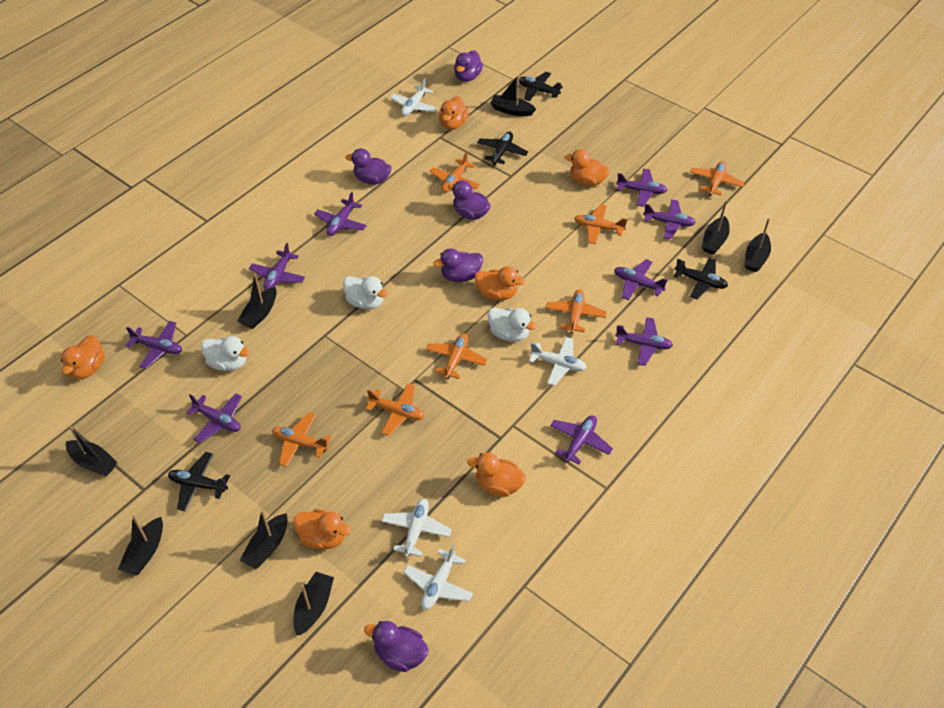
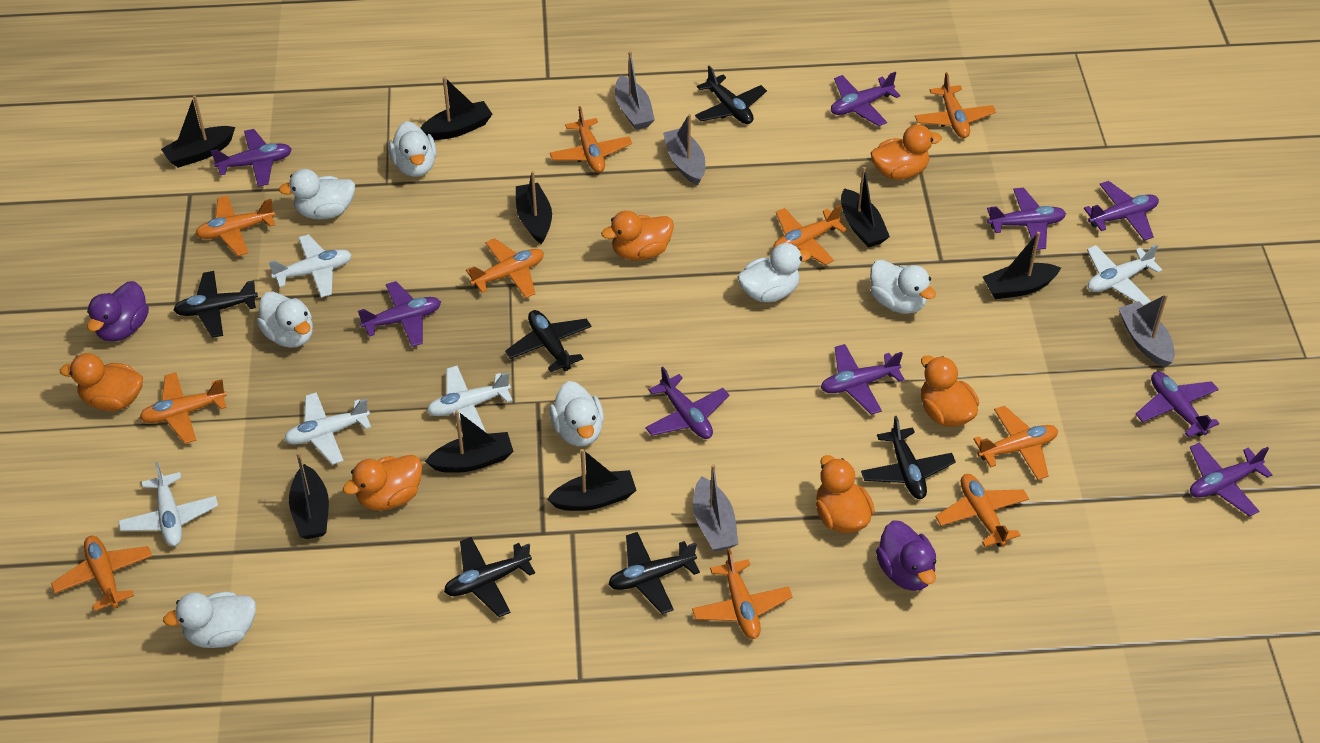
black plane: [168,452,230,511] [477,131,528,165] [519,72,563,101] [674,258,728,299] = 4 -> [173,271,258,338] [444,537,535,617] [505,310,592,372] [608,532,700,614] [695,65,767,124] [861,416,956,499] = 6
grey boat: none = 0 -> [615,51,655,130] [663,114,705,186] [693,464,738,552] [1118,294,1175,368] = 4
orange plane: [272,412,331,467] [366,383,424,436] [426,333,487,379] [429,152,480,193] [546,289,607,334] [574,204,628,244] [690,161,744,196] = 7 -> [51,536,152,611] [140,372,227,444] [195,195,275,256] [466,238,544,298] [550,106,632,173] [692,548,793,639] [773,204,847,265] [915,72,996,138] [935,474,1029,547] [973,406,1058,480] = 10
purple duck: [345,148,392,185] [364,621,429,672] [433,248,483,282] [448,180,491,220] [454,50,483,82] = 5 -> [87,281,149,342] [876,520,936,591] = 2
white duck: [201,336,250,371] [343,276,388,310] [488,308,537,342] = 3 -> [163,592,256,648] [257,291,313,348] [279,169,355,220] [388,121,436,177] [549,381,604,446] [738,243,811,302] [870,260,936,314] = 7
white plane: [382,499,452,557] [390,78,437,116] [403,544,473,610] [529,337,587,386] = 4 -> [118,462,218,546] [268,234,352,298] [284,392,371,465] [427,366,513,432] [1087,244,1162,305] = 5

